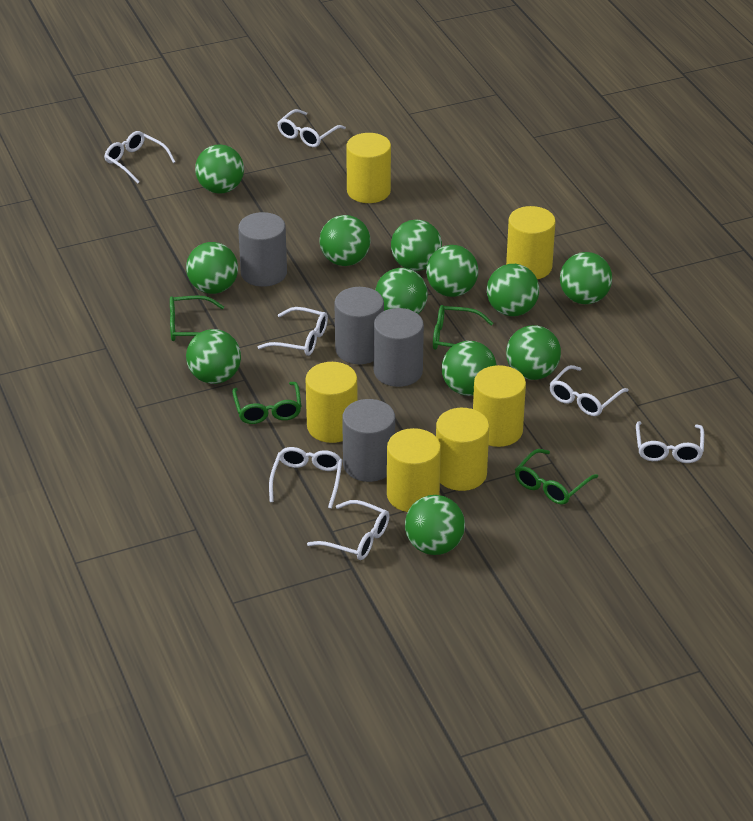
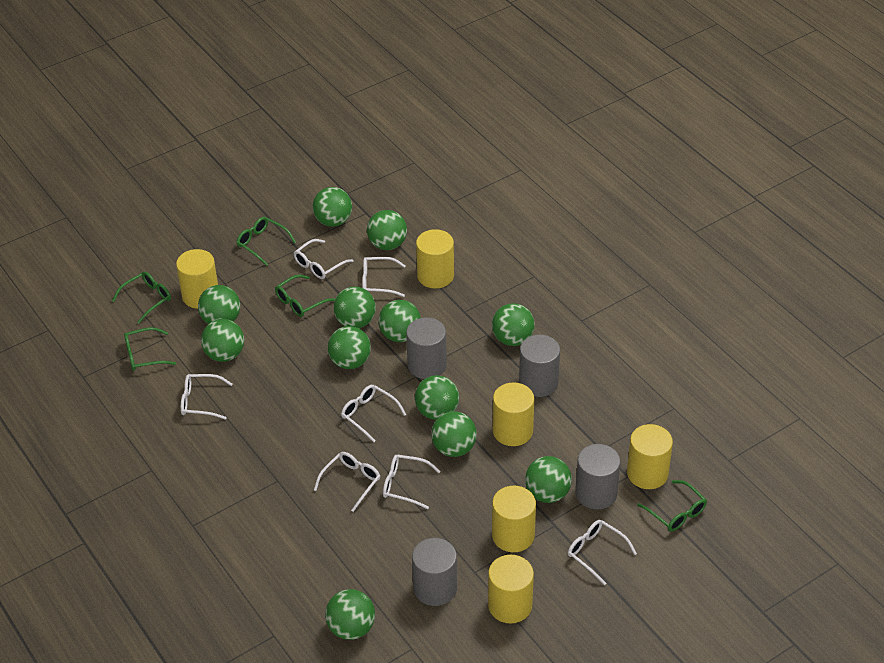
green glasses: [170,296,224,341] [232,382,301,424] [433,305,493,350] [515,449,598,505] = 4 -> [112,272,171,323] [124,327,176,371] [236,217,296,266] [275,275,335,317] [637,480,707,531] = 5

